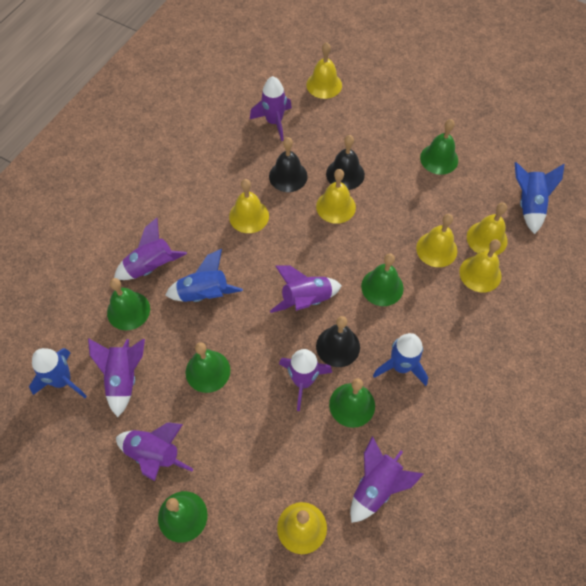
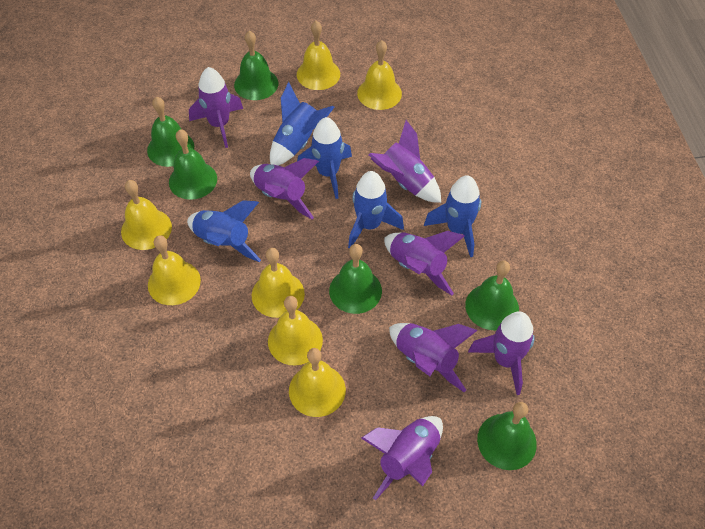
black bell: [269,137,308,192] [316,316,360,367] [326,135,365,190] = 3 -> none = 0
blue rocket: [29,348,87,398] [165,249,243,302] [373,333,428,386] [515,162,565,234] = 4 -> [187,200,261,262] [270,82,335,166] [297,117,352,199] [348,171,404,249] [424,175,481,257] = 5

